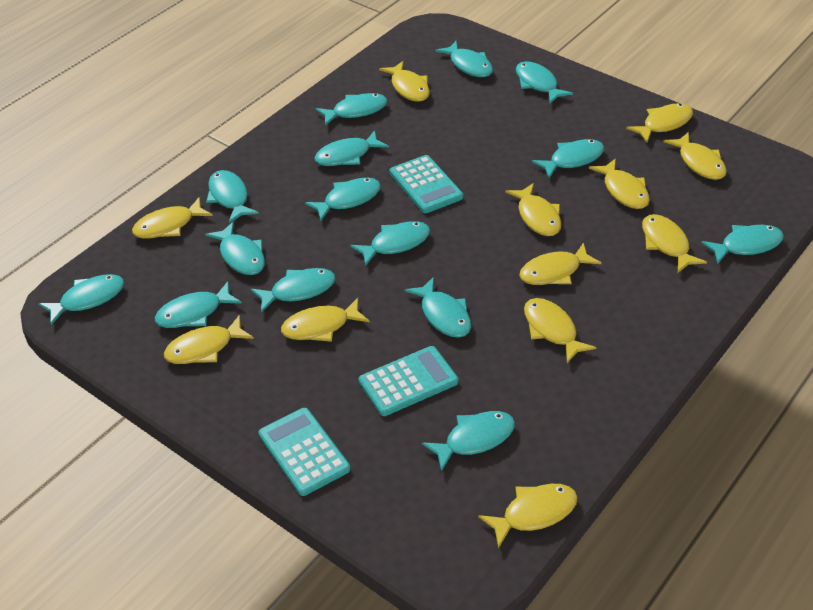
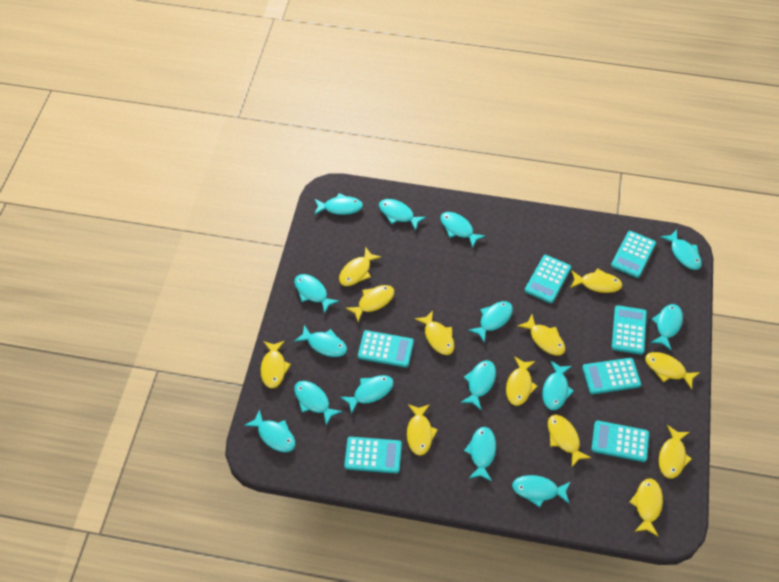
turquoise calculator: [258,408,350,496] [359,346,458,416] [390,155,463,213] = 3 -> [344,437,402,474] [358,330,414,368] [525,255,571,303] [582,358,641,394] [591,421,649,462] [611,231,656,278] [612,305,647,355] = 7

